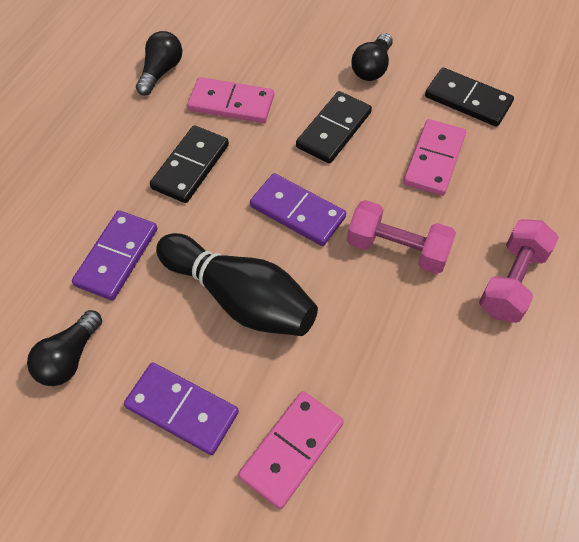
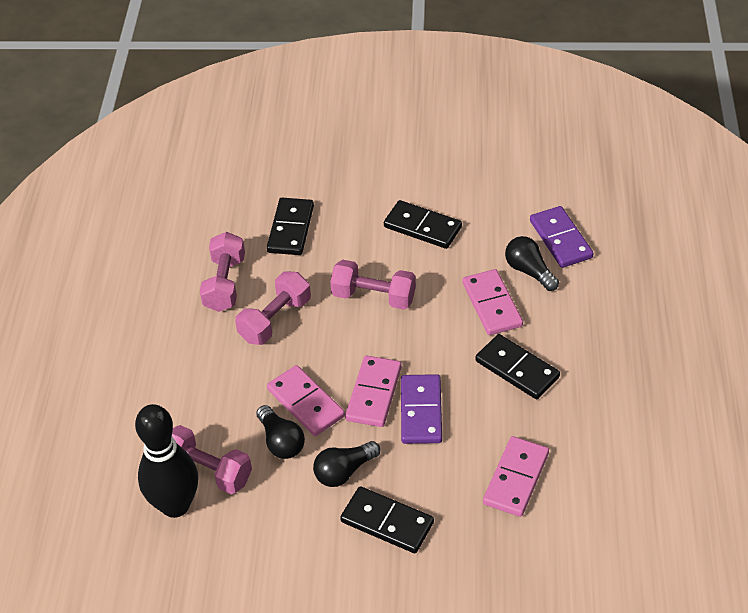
black domino: [150,125,229,203] [296,91,372,164] [425,68,514,127] = 3 -> [267,198,314,255] [340,486,434,553] [384,200,462,249] [476,334,560,399] = 4
pink domino: [187,77,274,123] [238,391,344,509] [403,119,466,196] = 3 -> [267,365,345,436] [345,355,402,427] [463,269,523,335] [483,436,549,517] = 4
pink dumbbell: [347,200,456,274] [479,219,559,323] = 2 -> [172,425,252,494] [200,232,245,312] [235,271,311,345] [330,260,416,310] = 4
purple domino: [72,210,157,301] [124,362,239,455] [250,173,346,246] = 3 -> [401,374,442,444] [530,206,594,268] = 2

